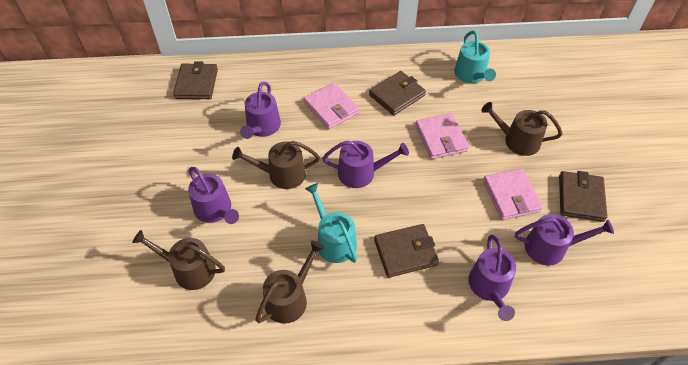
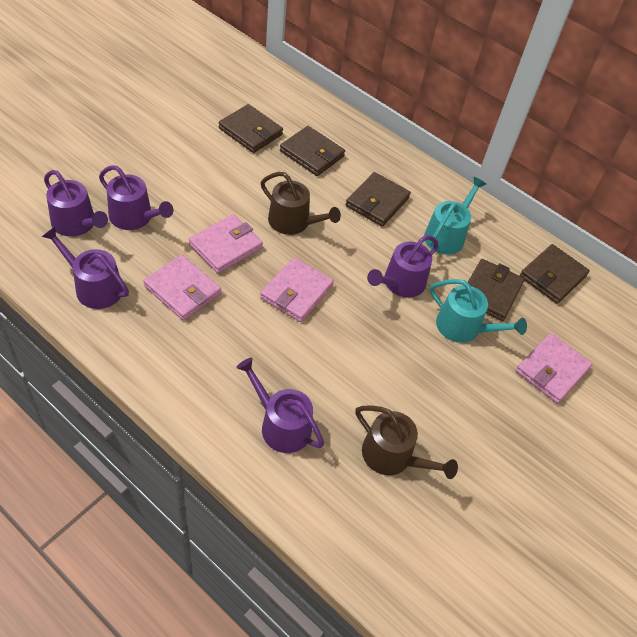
brown wallet: [173,62,218,99] [369,71,426,115] [374,224,439,278] [559,171,608,222] = 4 -> [219,104,283,153] [280,126,345,176] [345,172,411,227] [467,259,525,321] [520,244,590,304] = 5
brown watering can: [132,230,225,290] [232,141,320,189] [255,240,324,324] [481,102,562,156] = 4 -> [261,172,341,235] [355,406,458,479] = 2
pink wallet: [304,83,359,129] [415,113,469,159] [483,168,543,220] = 3 -> [144,255,221,321] [189,214,263,274] [260,257,334,322] [516,333,592,403] = 4

